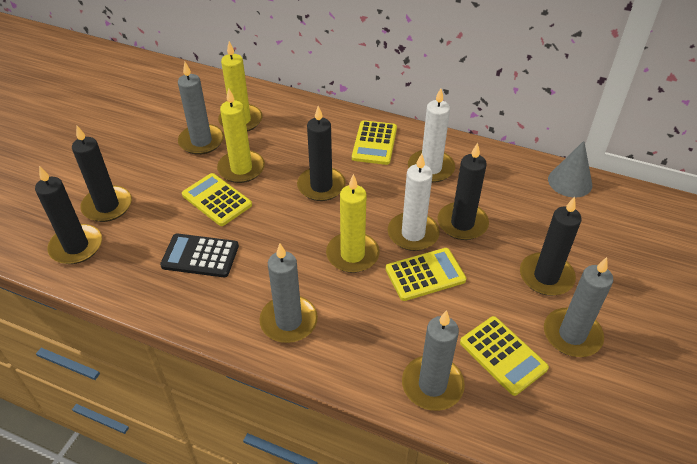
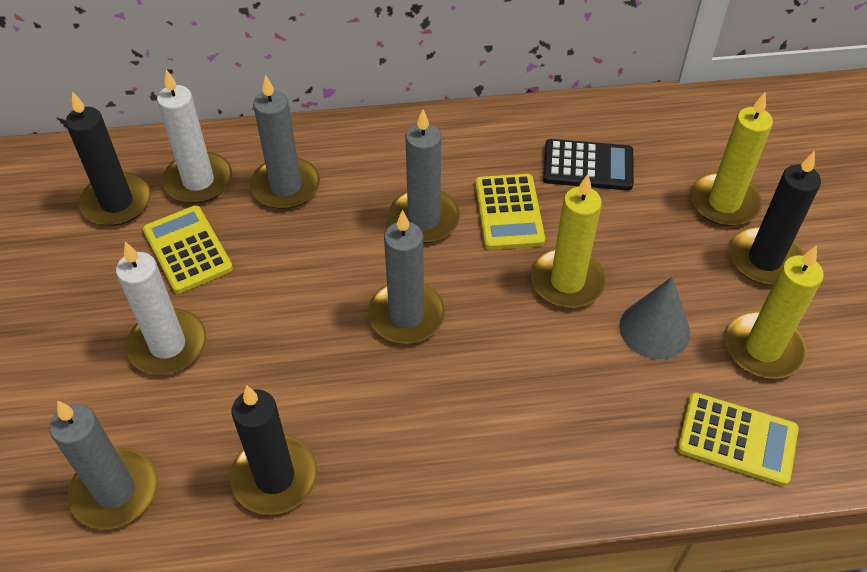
black candle: [35,166,102,264] [72,126,132,222] [297,106,346,201] [438,143,489,240] [520,197,582,296] = 5 -> [66,92,151,226] [230,385,318,515] [729,151,821,285] = 3
yellow calculator: [182,173,252,226] [352,120,397,165] [386,248,466,301] [460,316,549,396] = 4 -> [143,205,233,294] [475,174,545,250] [677,393,799,486] = 3

